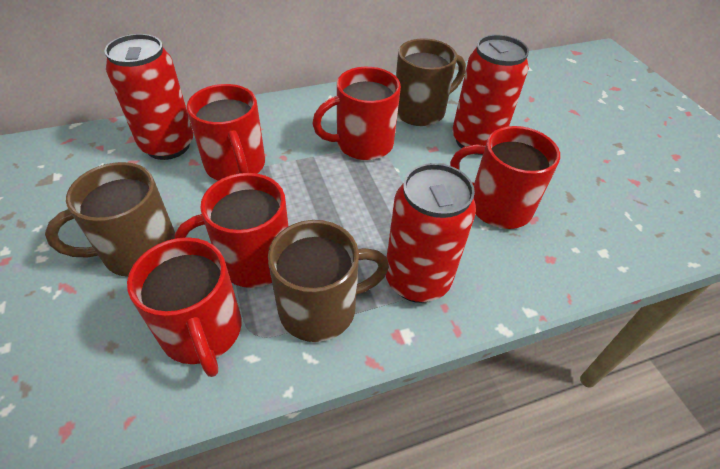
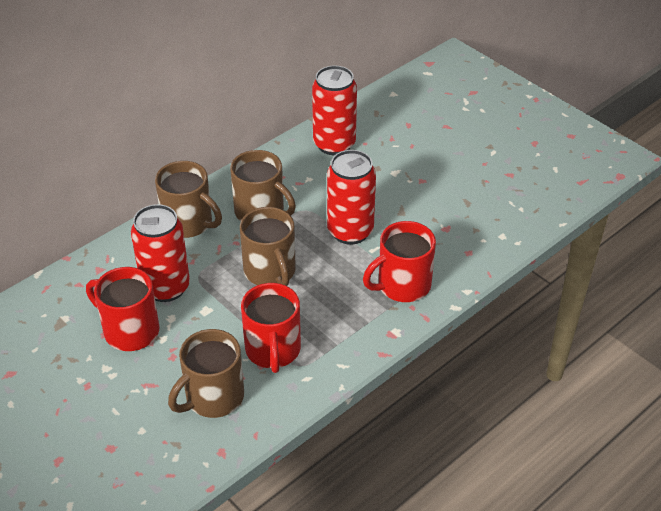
brown mug: [45,162,175,277] [268,220,389,342] [396,38,466,126] = 3 -> [155,161,222,238] [168,329,244,418] [230,150,296,221] [240,207,296,286] = 4
red mug: [127,237,242,377] [175,173,289,288] [187,84,265,181] [312,67,401,160] [450,126,560,229] = 5 -> [86,267,160,351] [241,283,301,373] [363,221,436,302] = 3

